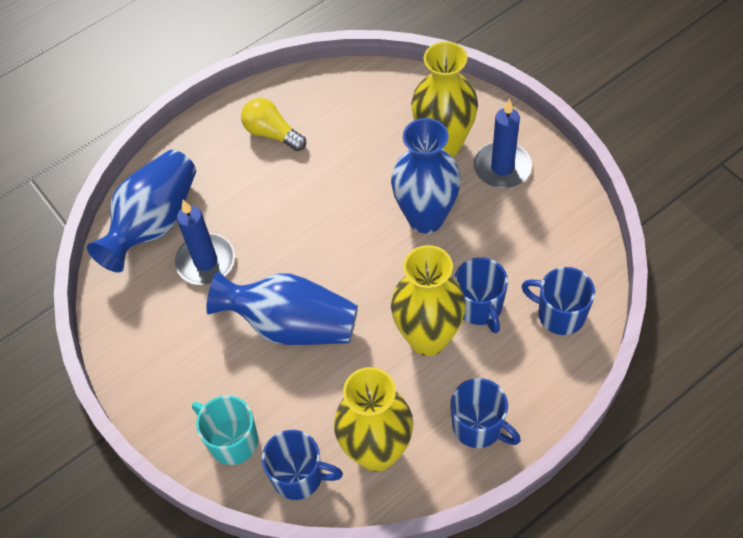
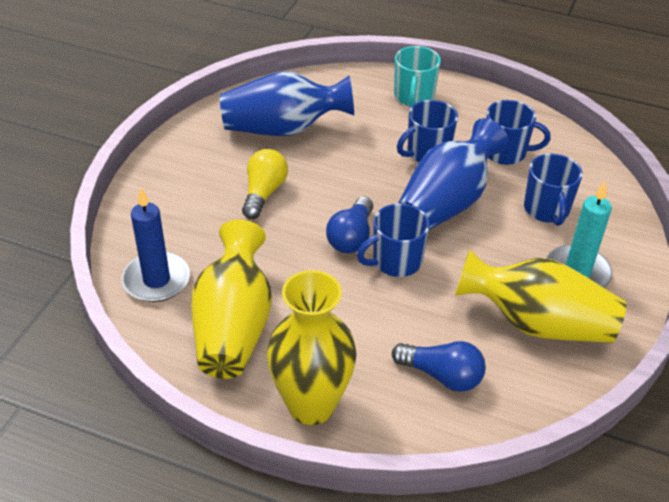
blue candle: [175,200,235,285] [474,99,532,188] = 2 -> [122,188,190,302] = 1
blue light bulb: none = 0 -> [326,196,373,253] [392,341,486,392] = 2
blue vase: [87,150,196,273] [206,271,358,345] [391,118,461,233] = 3 -> [220,71,354,136] [398,118,509,230] = 2
turquoise candle: none = 0 -> [546,181,612,288] = 1

